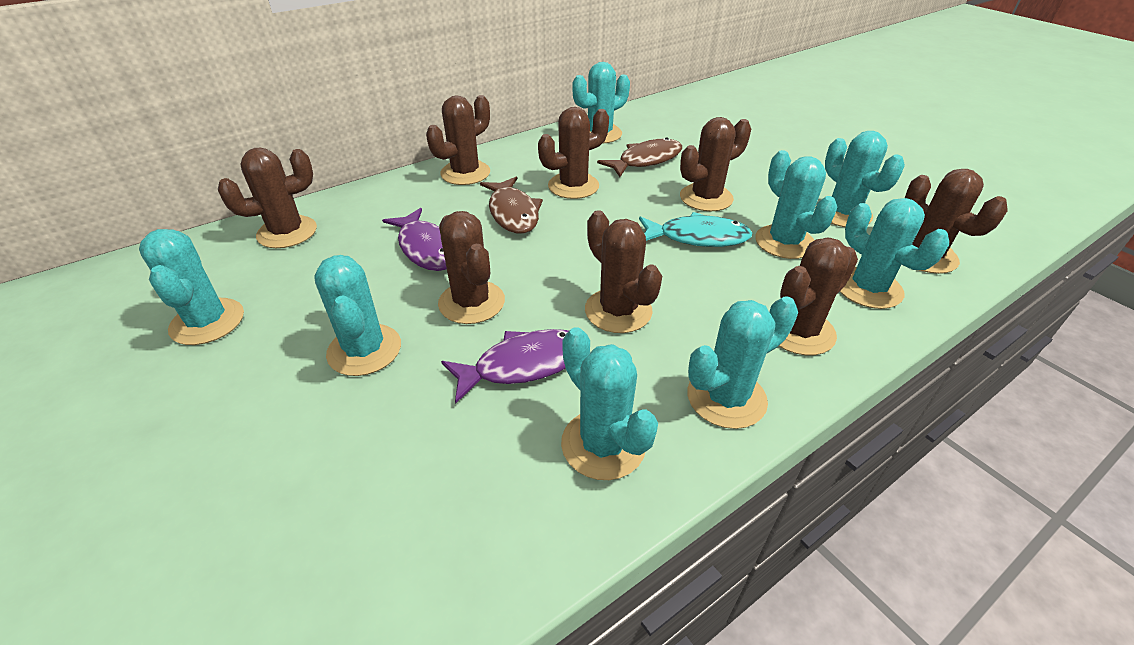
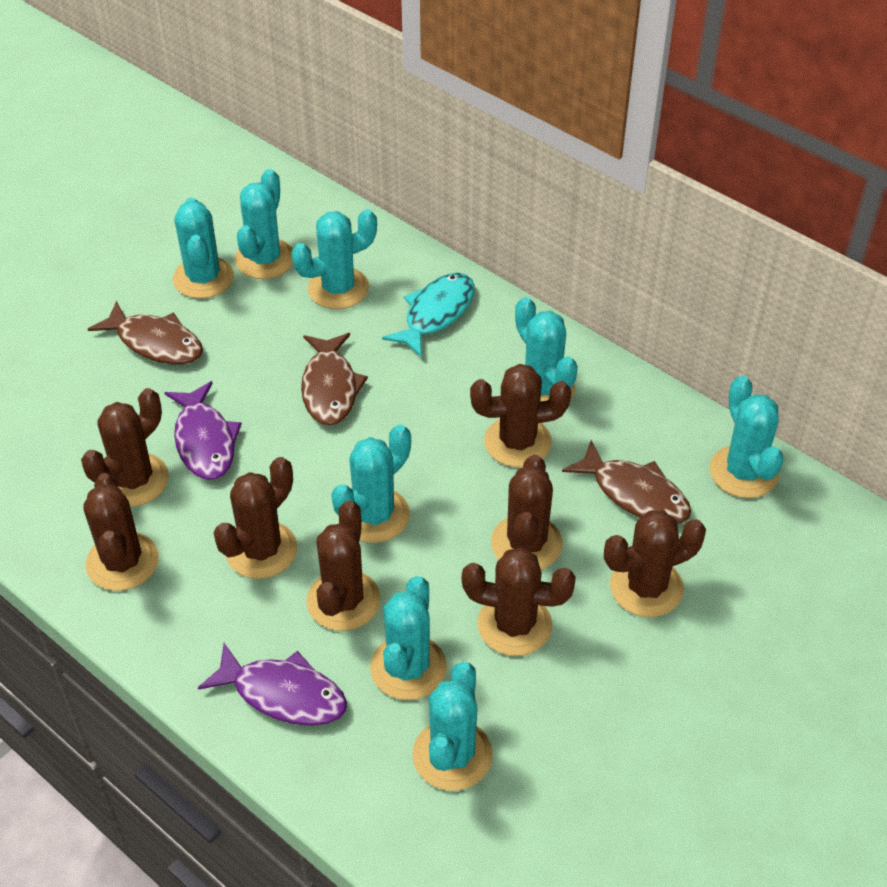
brown fish: [480,177,543,234] [597,138,682,177] = 2 -> [88,301,203,365] [301,333,368,426] [562,440,691,524] = 3

